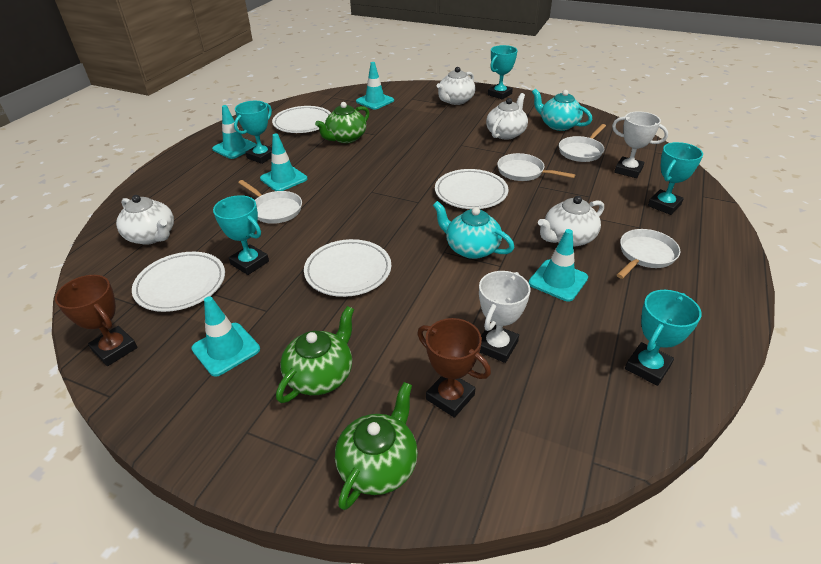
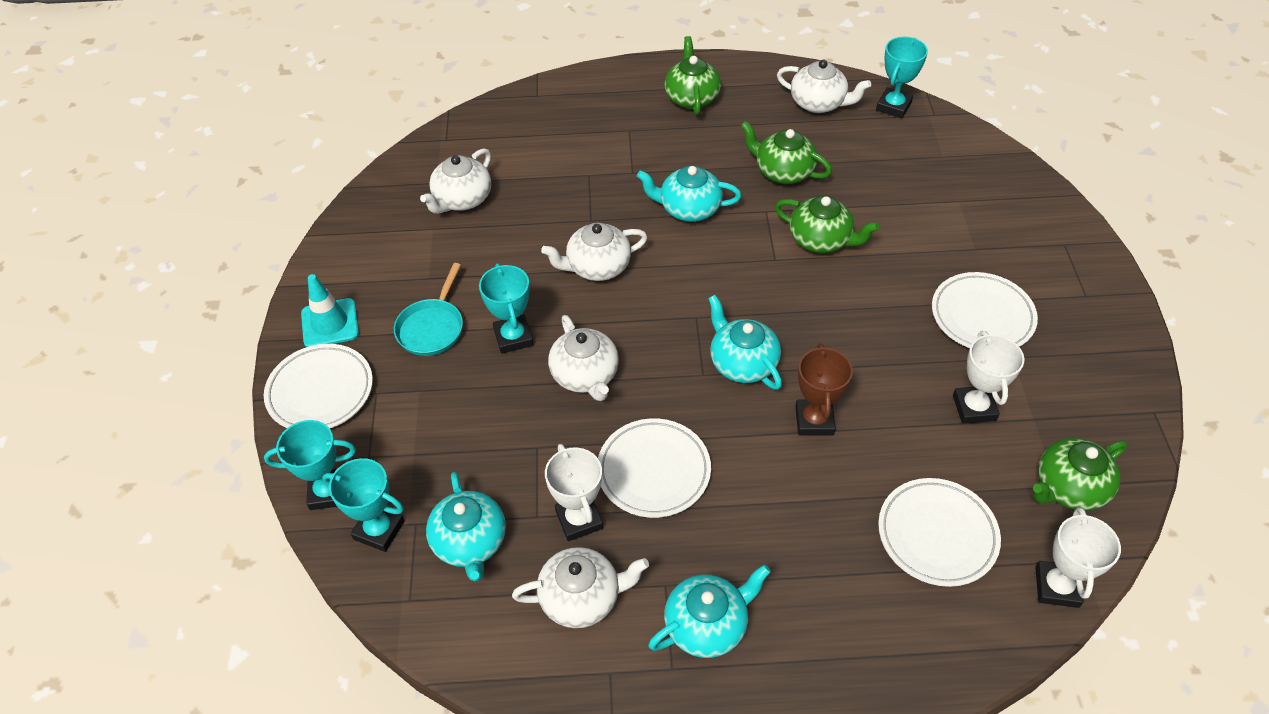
brown trophy: [55,275,138,366] [417,318,491,418] = 2 -> [795,344,853,435] = 1
green teapot: [276,306,354,403] [315,102,369,143] [335,382,418,510] = 3 -> [665,36,721,115] [740,121,832,184] [775,196,879,253] [1033,438,1127,511] = 4
turquoise pan: none = 0 -> [394,263,463,356] = 1
turquoise teapot: [433,201,515,259] [532,89,592,131] = 2 -> [426,472,506,581] [637,166,741,222] [648,564,771,658] [708,295,782,390] = 4
turquoise traffic cone: [191,296,260,377] [212,105,257,159] [260,134,307,191] [356,62,394,110] [529,229,588,302] = 5 -> [301,274,359,347] = 1
turquoise trophy: [213,195,269,275] [234,101,272,164] [488,45,517,99] [625,290,702,386] [648,142,703,215] = 5 -> [264,420,356,510] [322,458,405,552] [479,264,533,354] [876,37,928,118] = 4
white pan: [238,180,302,224] [497,153,576,181] [559,124,606,162] [617,229,680,279] = 4 -> none = 0
white teapot: [116,195,174,245] [437,67,475,105] [486,93,528,140] [538,196,604,247] = 4 -> [420,148,491,214] [512,547,649,628] [541,223,647,281] [548,315,619,401] [777,60,871,113] = 5
white trophy: [479,271,531,363] [612,111,668,178] = 2 -> [545,444,603,541] [953,331,1024,424] [1035,507,1121,608] = 3

